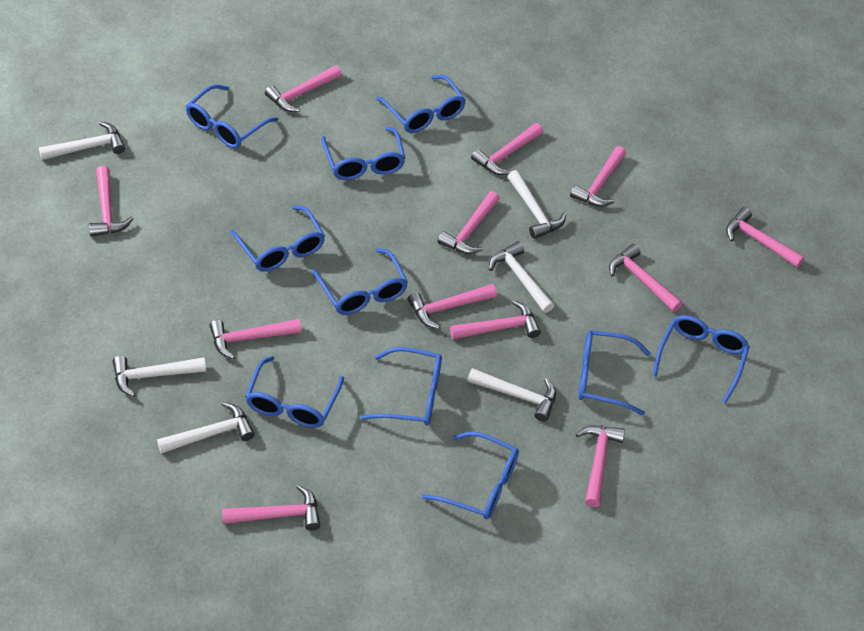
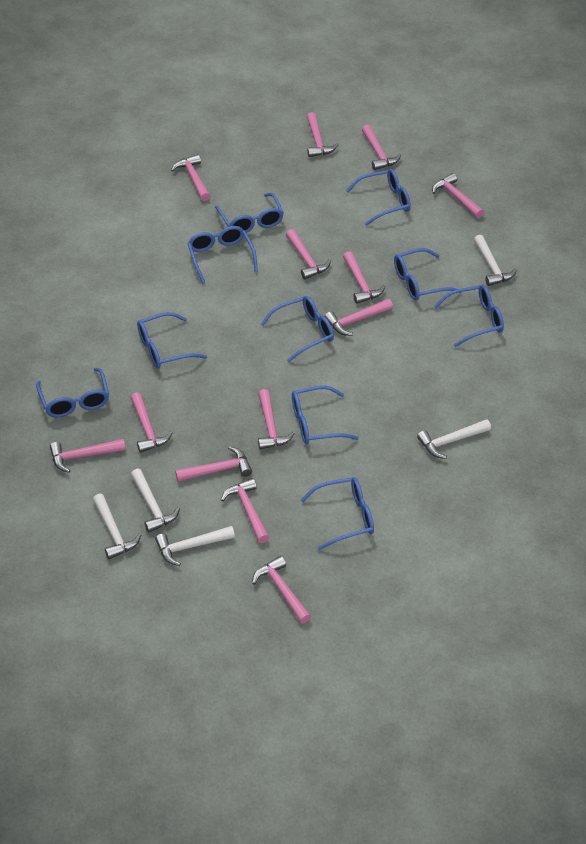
pink hammer: [89,166,133,237] [209,319,301,359] [222,485,320,530] [265,65,342,112] [408,284,497,329] [437,191,500,254] [450,300,541,340] [471,123,543,175] [570,146,626,207] [576,425,625,507] [609,244,682,312] [726,207,805,268] = 12 -> [50,439,126,473] [130,392,173,453] [171,154,210,201] [175,446,252,482] [221,478,269,543] [252,556,311,624] [258,389,295,450] [286,229,331,279] [307,112,338,157] [325,299,393,336] [343,251,385,304] [362,125,401,170] [432,173,484,218] = 13
white hammer: [39,121,125,160] [113,356,206,397] [157,402,255,454] [467,368,556,422] [489,241,555,313] [507,170,566,239] = 6 -> [93,494,141,559] [131,469,180,533] [155,526,235,566] [417,419,491,459] [474,235,517,286] = 5

